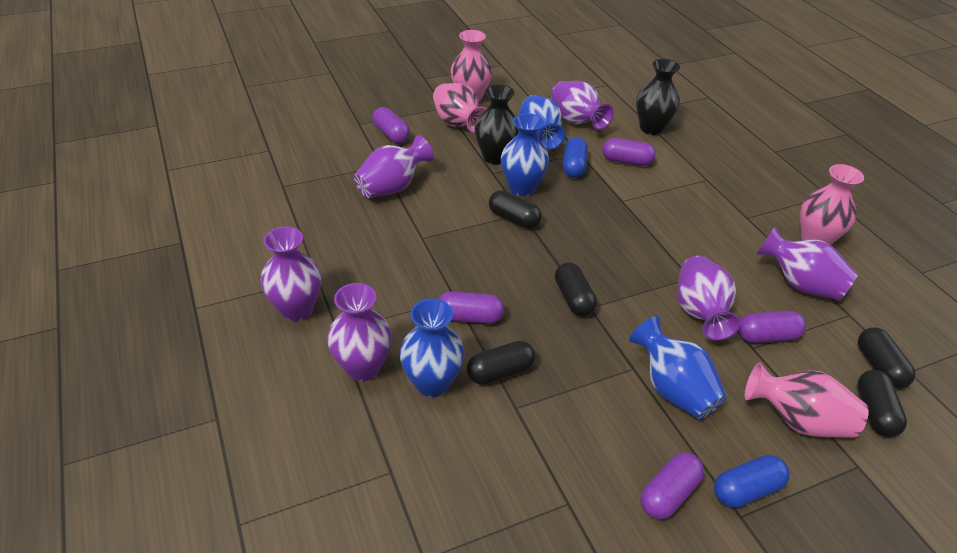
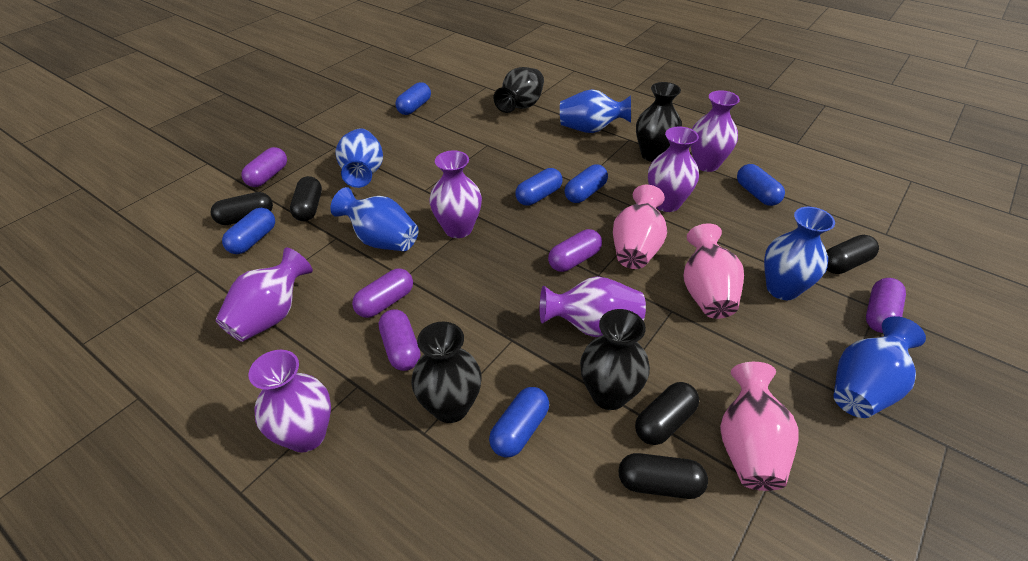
black vase: [474,84,519,165] [636,59,680,135] = 2 -> [411,321,482,423] [493,67,544,113] [580,309,650,410] [636,82,682,162] = 4
blue capsule: [563,137,588,178] [714,455,789,508] = 2 -> [222,208,275,254] [395,82,431,115] [489,387,549,457] [515,168,562,206] [564,164,608,203] [737,164,785,206] = 6
blue vase: [400,298,465,397] [501,113,549,196] [519,95,565,150] [629,316,727,419] = 4 -> [330,187,419,251] [336,128,383,188] [560,89,631,133] [764,207,835,300] [833,316,926,418] = 5
pink vase: [433,83,487,133] [451,30,492,102] [745,362,869,438] [800,164,864,245] = 4 -> [613,185,667,269] [683,223,744,319] [720,362,799,491] = 3

